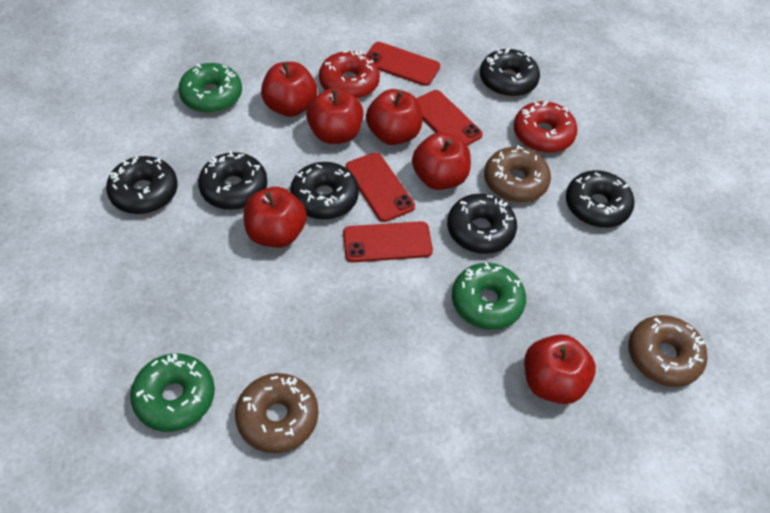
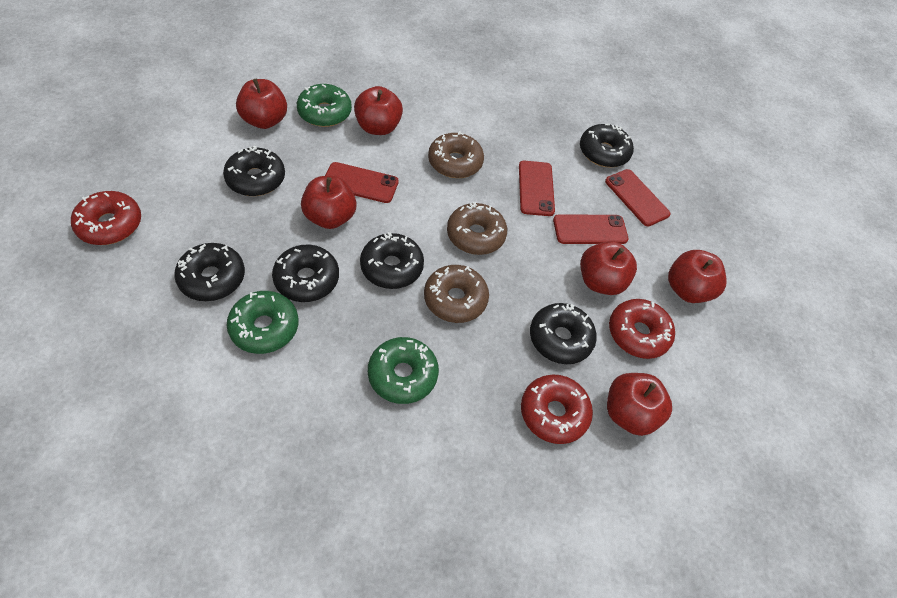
red donut: [319,50,380,99] [514,101,577,153] = 2 -> [71,191,141,245] [521,375,593,444] [609,299,675,359] = 3

